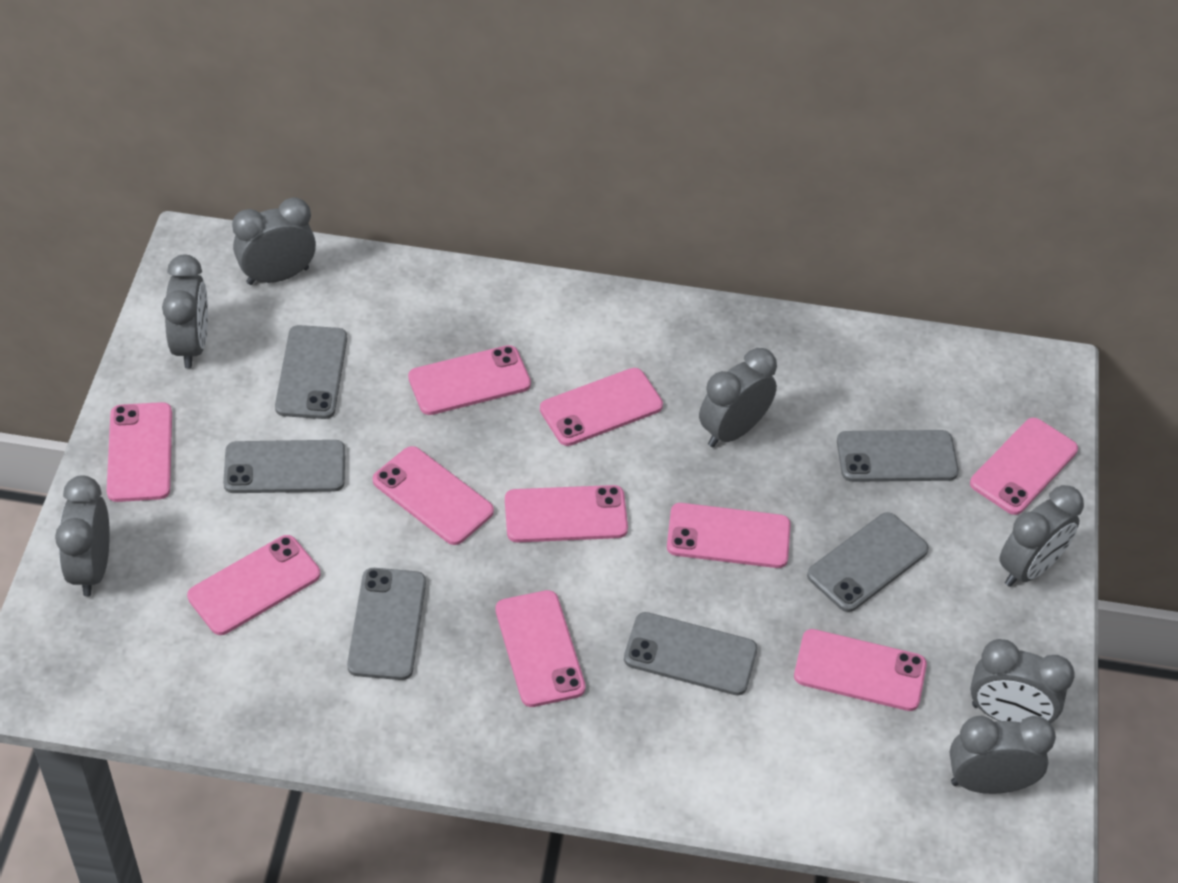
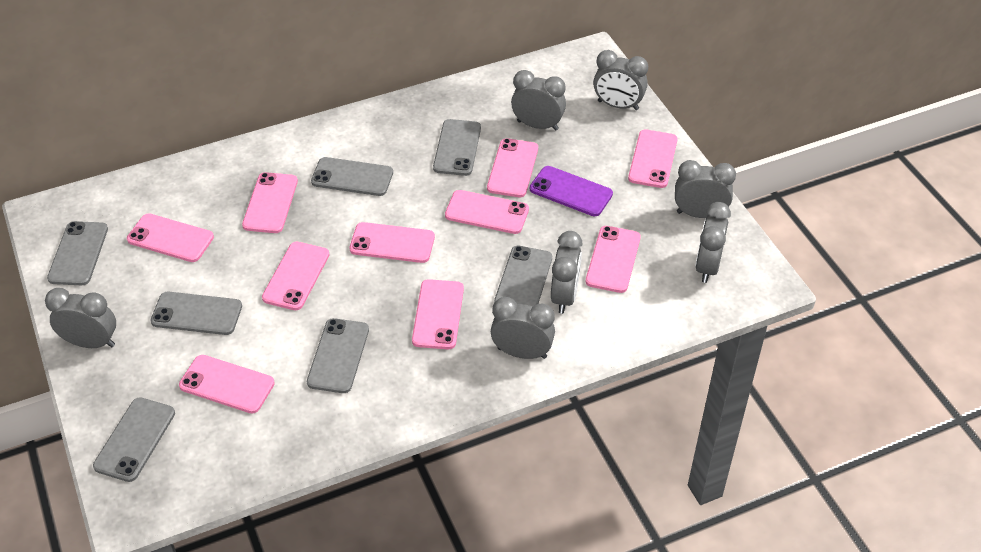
grey phone: [223,440,345,493] [275,325,347,419] [347,568,426,680] [624,612,757,695] [807,512,929,612] [837,430,959,482] = 6 -> [47,221,108,285] [93,397,175,482] [150,292,242,335] [307,318,369,393] [311,157,393,196] [433,119,481,176] [494,246,552,306] = 7
purple phone: none = 0 -> [530,166,613,216] = 1

